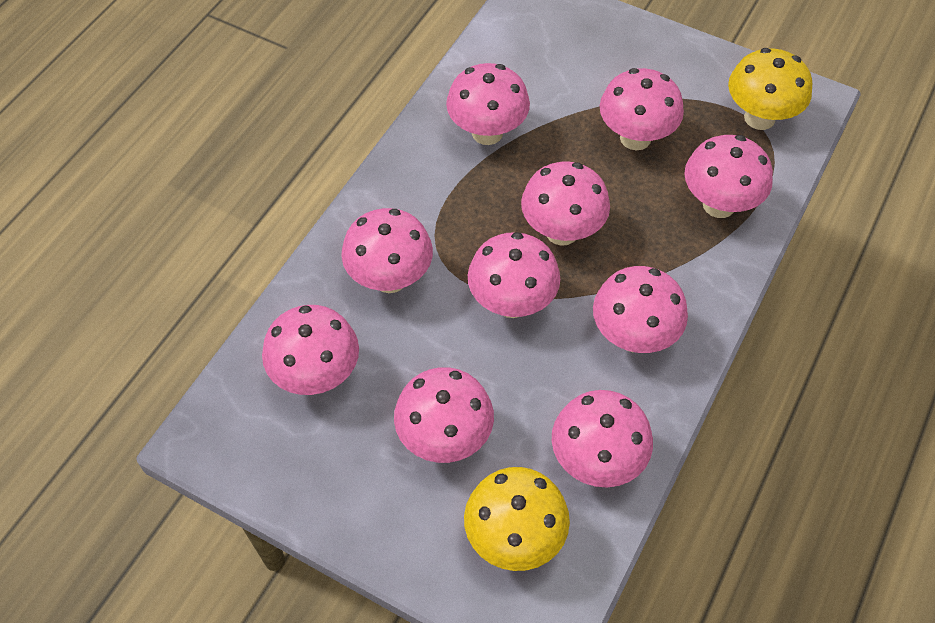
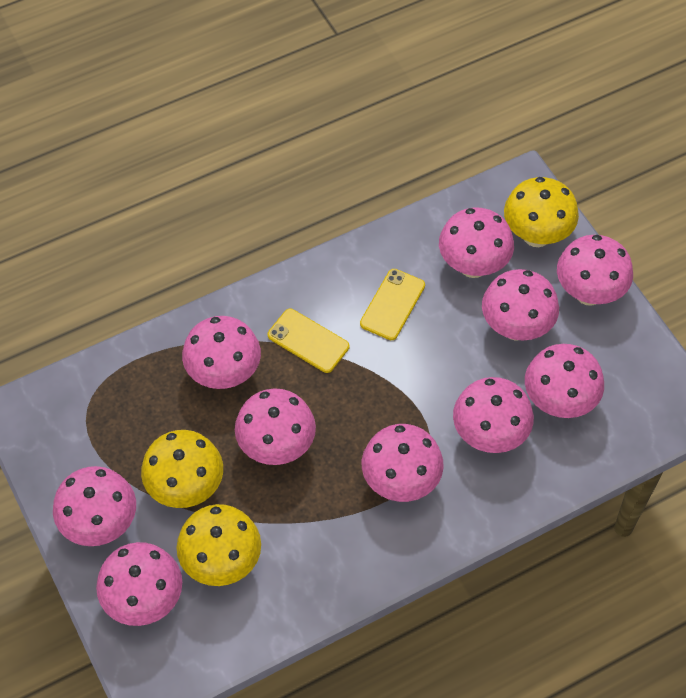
yellow mushroom: [464,467,570,571] [728,48,812,130] = 2 -> [141,430,223,508] [177,504,261,586] [504,177,579,247] = 3
yellow phone: none = 0 -> [268,309,349,373] [360,269,425,340] = 2

